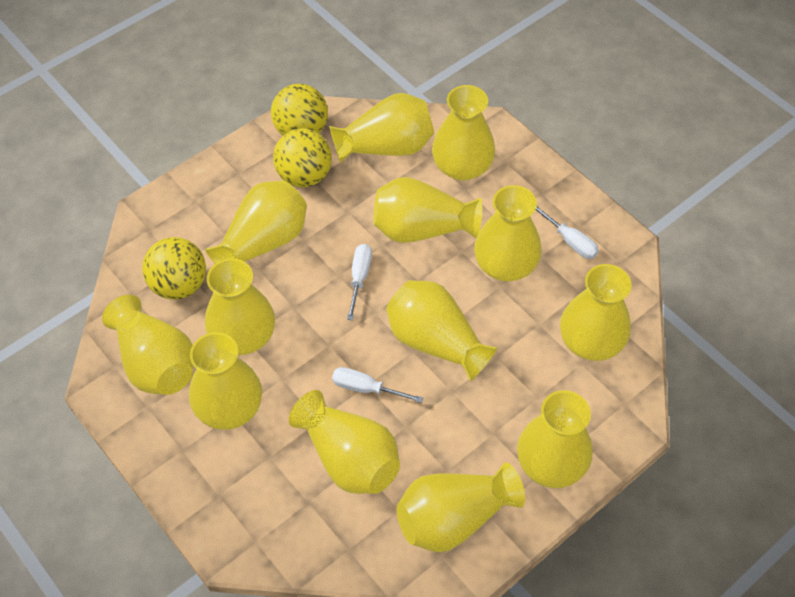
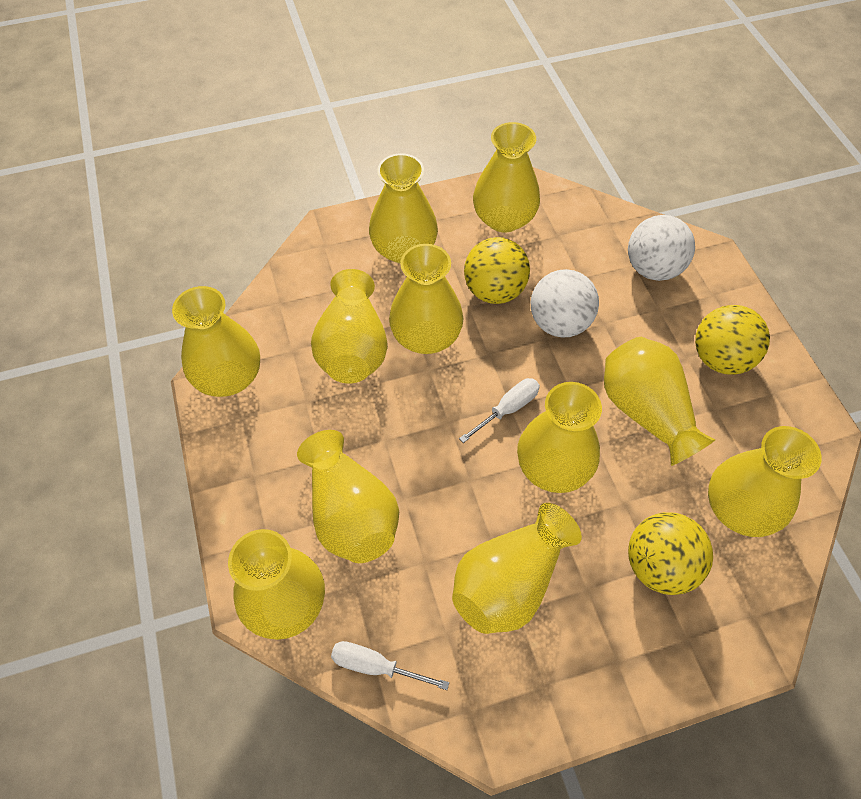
white ball: none = 0 -> [530,269,599,338] [628,215,695,281] = 2
white screwdriver: [332,367,423,403] [347,244,372,320] [536,206,599,259] = 3 -> [331,641,449,690] [459,378,540,443] = 2
yellow vase: [102,295,194,395] [189,332,262,430] [205,180,307,263] [205,258,275,355] [289,390,400,494] [329,93,434,163] [373,177,482,243] [386,280,498,381] [396,463,525,552] [432,85,495,181] [474,185,542,281] [517,390,593,488] [560,264,632,361] = 13 -> [172,286,260,397] [228,529,325,640] [297,430,399,563] [311,269,388,384] [369,153,438,263] [389,244,463,354] [452,503,582,634] [473,122,540,233] [517,382,602,493] [604,337,716,466] [708,426,822,537] = 11

